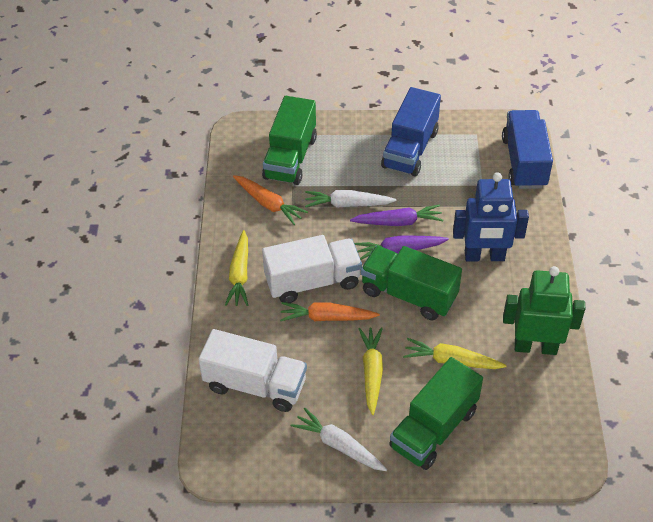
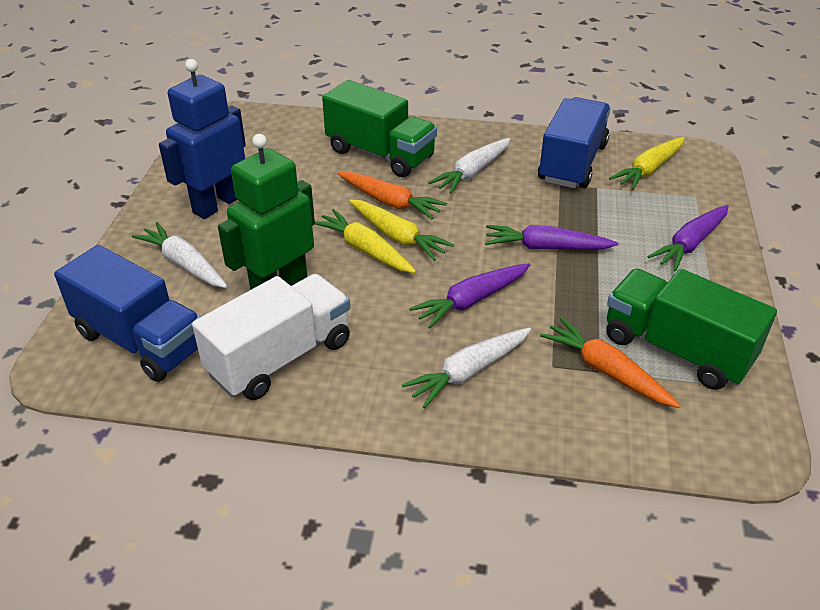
green truck: [262,96,317,185] [361,246,462,320] [389,357,483,470] = 3 -> [322,80,437,177] [606,268,777,390] = 2
purple carrot: [350,204,443,226] [354,235,449,260] = 2 -> [409,263,530,329] [485,225,618,250] [647,205,729,271] = 3
white carrot: [291,408,387,471] [305,190,396,208] = 2 -> [132,222,228,288] [401,328,531,408] [428,138,511,194] = 3
white truck: [198,329,307,412] [262,235,362,303] = 2 -> [192,274,350,400] = 1

